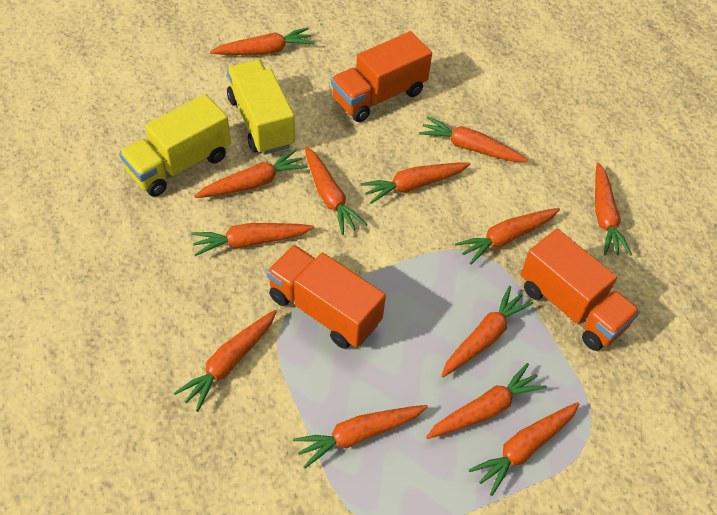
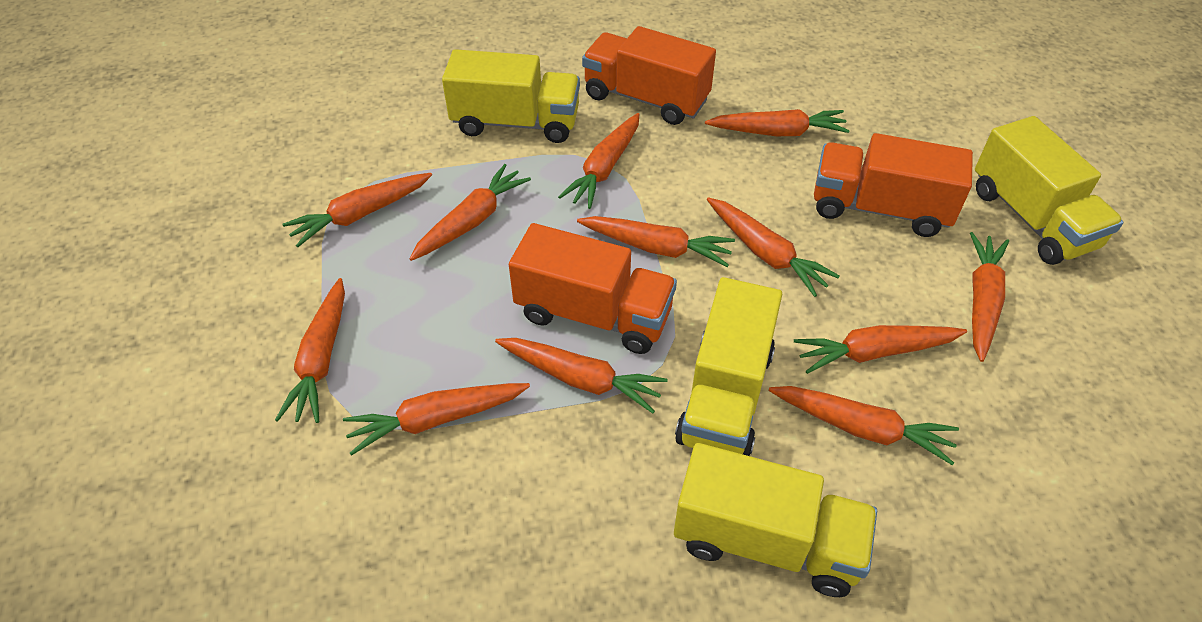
orange carrot: [174,310,277,412] [191,223,315,256] [194,149,307,198] [210,27,314,55] [293,405,428,468] [304,146,367,235] [360,162,470,204] [419,116,528,162] [426,363,547,439] [441,286,533,377] [455,208,560,265] [469,402,580,496] [595,162,632,256] = 13 -> [275,278,345,423] [283,173,432,247] [343,383,530,456] [409,164,531,261] [495,338,668,414] [558,113,639,209] [577,216,735,267] [705,109,850,136] [707,197,840,297] [769,386,959,465] [794,325,967,374] [970,232,1009,362] = 12
yellow truck: [119,94,231,197] [227,60,295,155] = 2 -> [442,49,580,143] [674,443,877,597] [675,277,782,456] [975,116,1124,265] = 4

